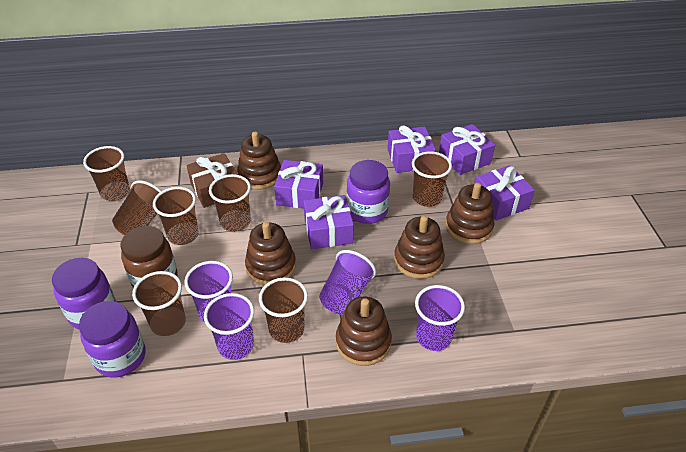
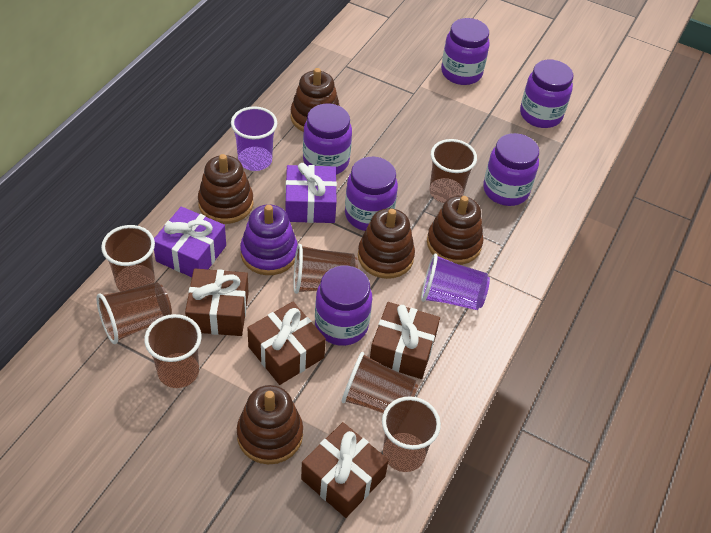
brown gift: [187,153,238,208] = 1 -> [185,269,249,336] [247,302,326,385] [301,422,389,518] [370,302,440,379] = 4
brown jar: [121,226,178,288] = 1 -> none = 0
purple cup: [184,261,233,323] [204,293,254,360] [319,250,376,315] [415,285,465,351] = 4 -> [231,106,277,171] [421,253,490,310] = 2
purple gift: [274,160,323,209] [304,195,354,249] [387,126,436,173] [439,124,495,175] [475,165,535,221] = 5 -> [154,206,226,277] [285,163,337,223] = 2
purple jar: [52,258,116,329] [79,301,145,377] [347,160,390,224] = 3 -> [303,104,352,175] [315,266,372,346] [345,157,398,231] [441,18,490,85] [483,133,539,206] [520,60,573,128] = 6
purple stacking toy: none = 0 -> [240,204,298,275] = 1

